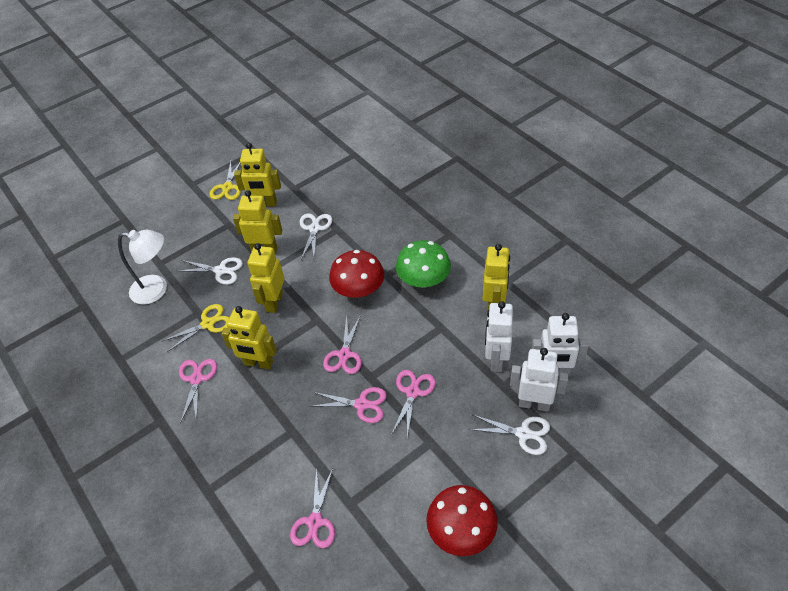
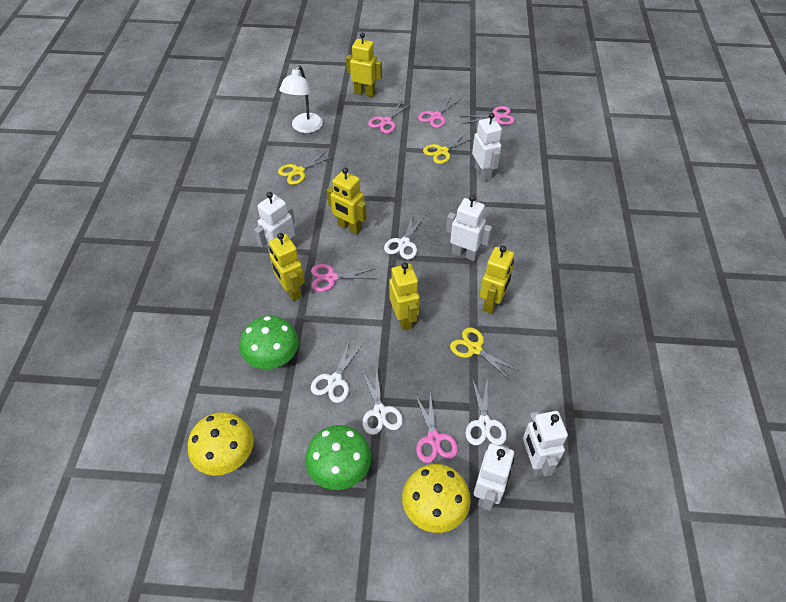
green mushroom: [396,240,451,288] = 1 -> [240,316,299,369] [305,425,371,490] = 2
red mushroom: [329,250,384,298] [426,485,498,556] = 2 -> none = 0
white robot: [485,301,513,372] [510,348,569,411] [532,313,589,376] = 3 -> [254,192,295,256] [446,195,492,261] [472,113,502,182] [474,443,514,511] [523,411,568,477] = 5
white scissors: [178,257,243,285] [300,213,332,260] [469,415,550,455] = 3 -> [311,340,363,403] [362,369,403,435] [384,215,425,260] [466,377,507,445] = 4
yellow mushroom: none = 0 -> [188,412,254,476] [402,464,471,533] = 2
yellow scissors: [161,304,229,352] [209,161,241,200] = 2 -> [278,151,334,185] [423,133,474,164] [450,328,520,381] = 3

